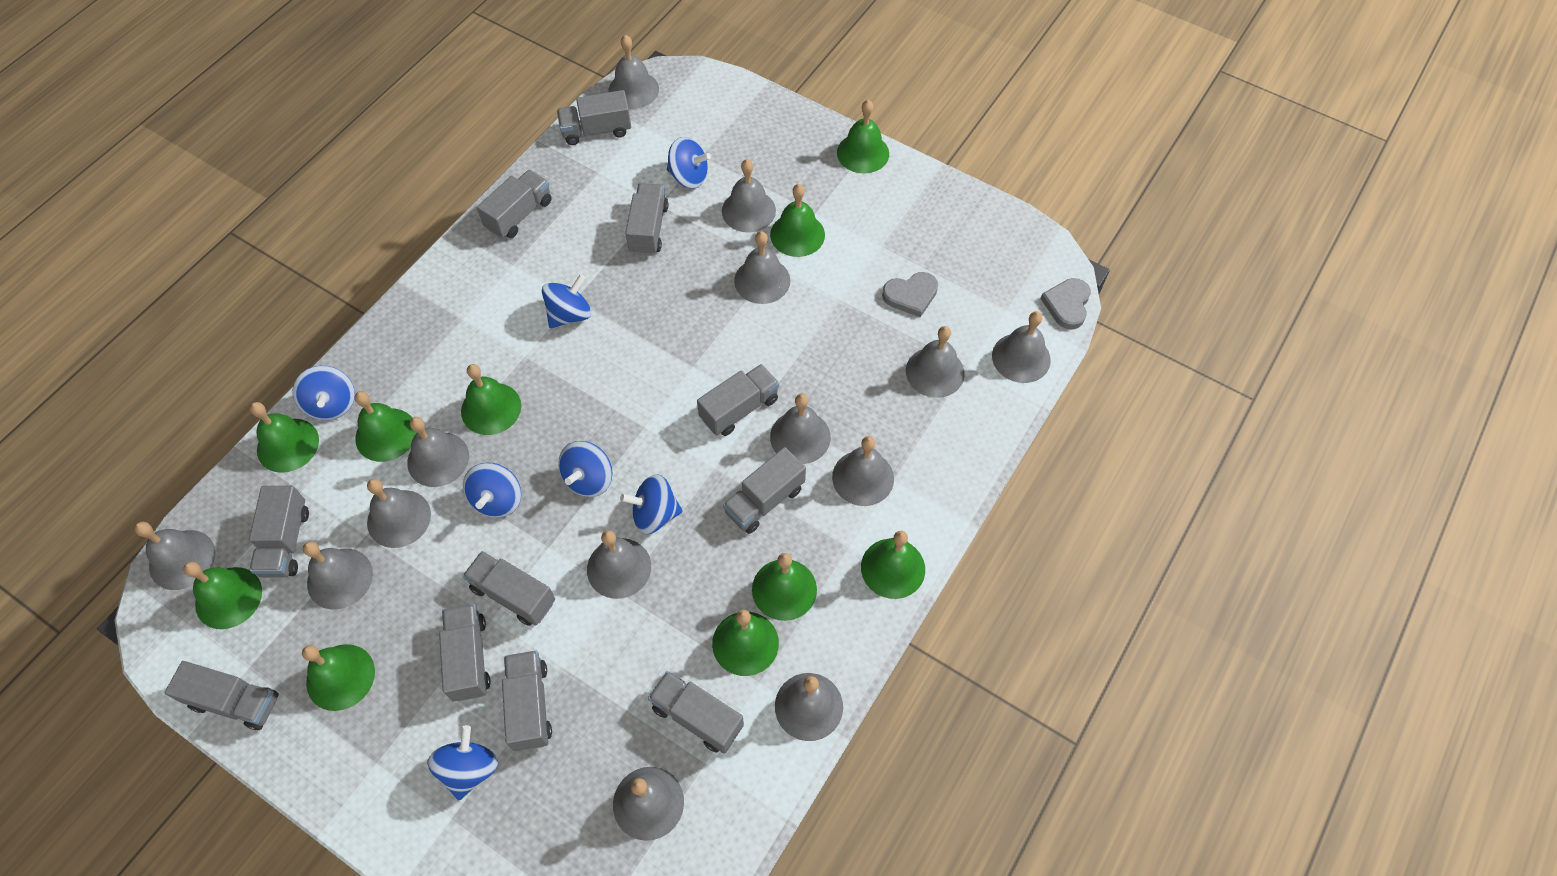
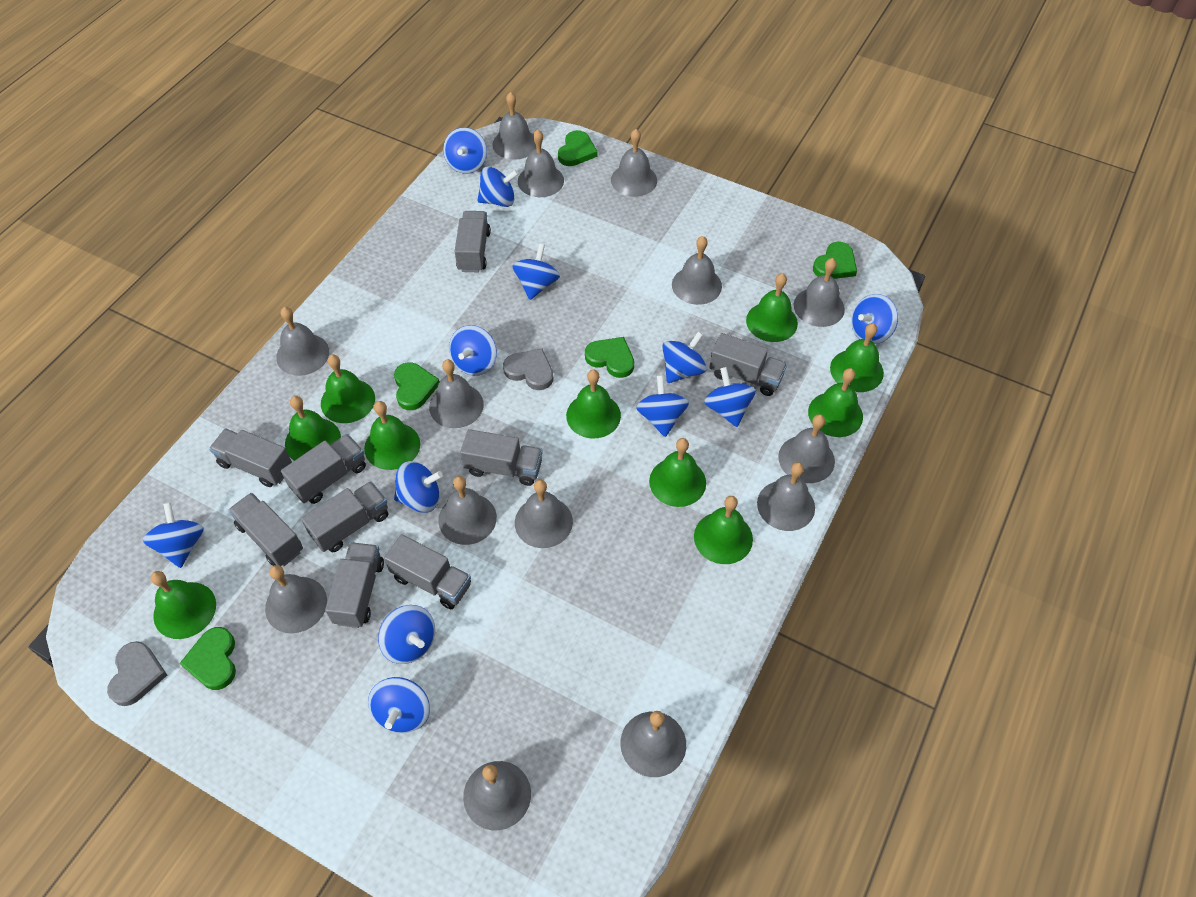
blue spinning top: [293,366,355,420] [427,725,498,800] [463,462,521,518] [542,274,591,328] [558,441,613,497] [620,474,683,534] [667,137,711,189] = 7 -> [143,502,204,568] [368,677,430,733] [378,605,435,664] [394,461,443,513] [443,127,487,174] [449,325,497,376] [477,166,519,207] [512,244,560,300] [636,375,689,437] [662,332,707,383] [704,367,756,427] [851,294,898,344] = 12
green heart: none = 0 -> [180,627,236,690] [394,362,440,410] [558,130,597,166] [585,337,634,378] [813,242,857,279] = 5
grey truck: [165,661,279,730] [249,486,309,578] [439,604,491,702] [463,551,555,626] [477,170,552,239] [502,651,552,751] [557,90,631,145] [625,183,668,256] [648,671,744,754] [697,364,779,436] [723,447,806,534] = 11 -> [209,428,292,487] [228,493,303,566] [281,434,366,504] [301,481,388,552] [325,542,384,628] [384,534,471,609] [455,211,491,272] [460,429,542,486] [710,333,787,396] = 9

